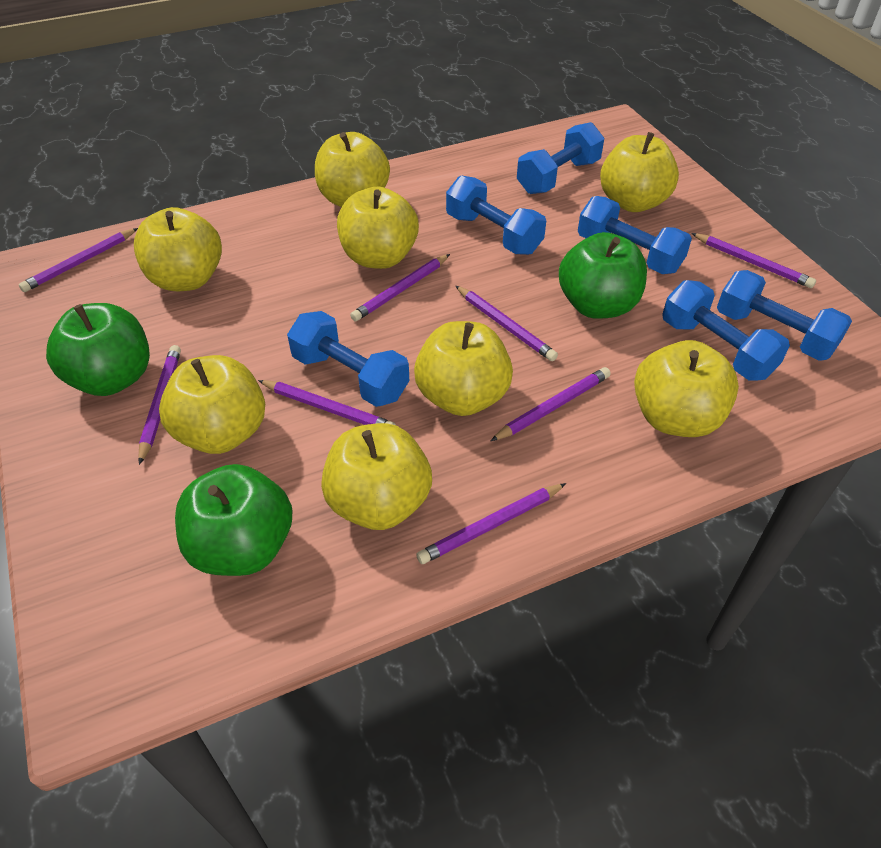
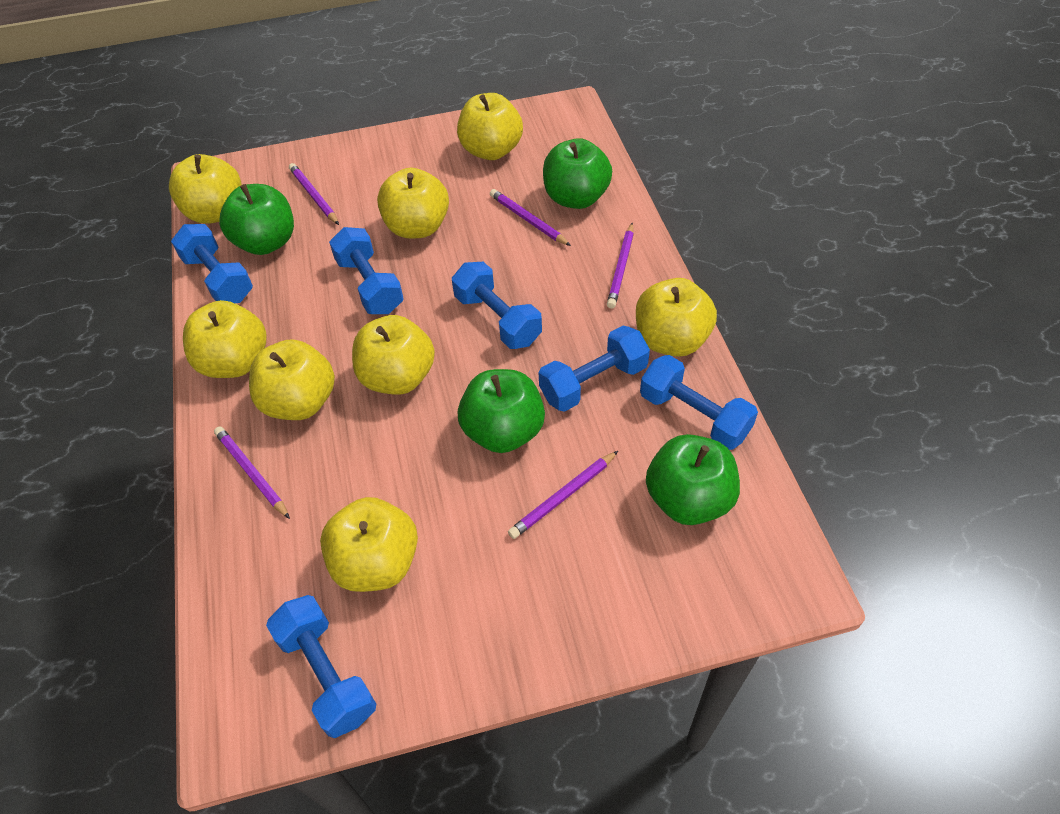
green apple: [46,303,150,396] [175,464,292,576] [559,232,647,319] = 3 -> [219,184,294,255] [458,369,545,453] [543,138,612,209] [646,434,740,525] = 4
purple pencil: [19,228,138,292] [138,345,181,465] [258,380,396,425] [350,254,450,321] [416,483,566,564] [456,286,558,361] [491,367,611,441] [691,233,816,288] = 8 -> [214,426,290,519] [289,163,339,225] [490,189,571,246] [508,451,618,539] [607,222,634,309] = 5

